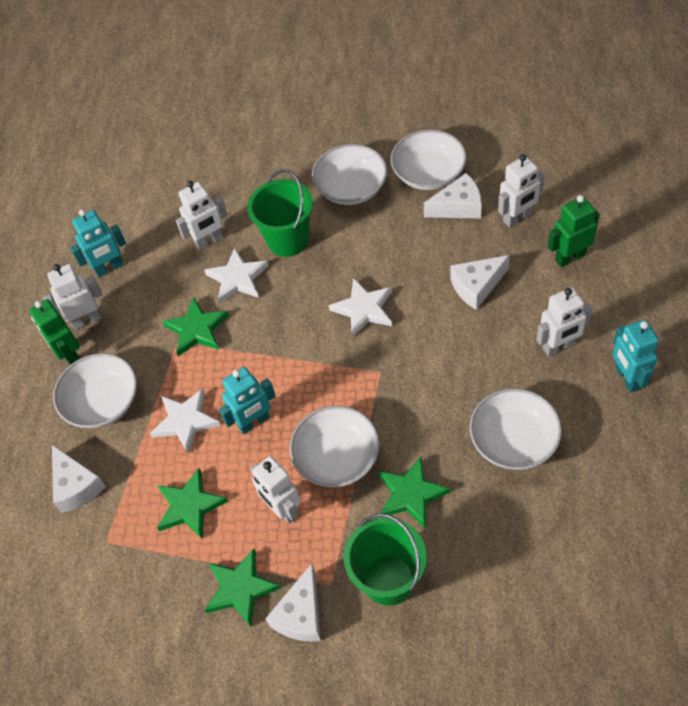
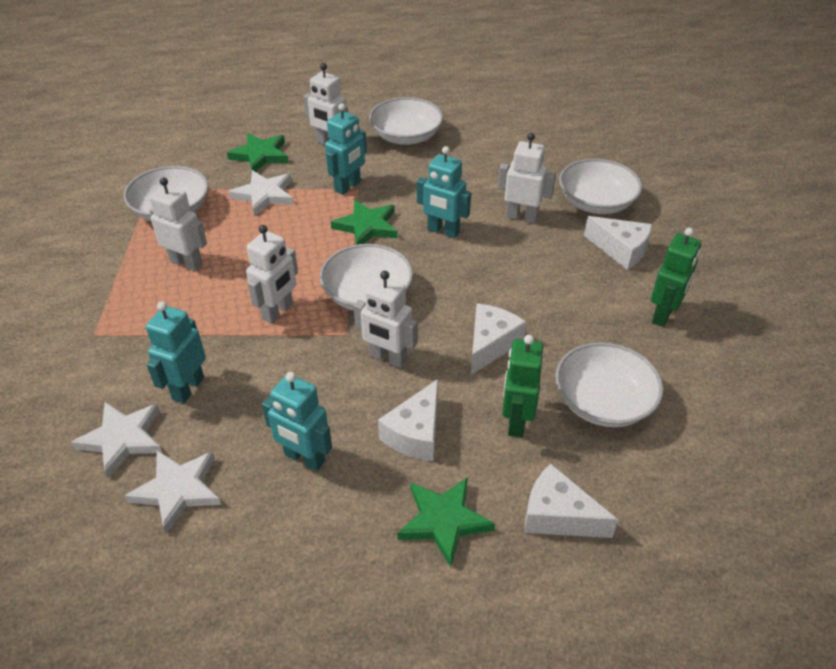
green bucket: [247,169,313,257] [344,513,427,606] = 2 -> none = 0
green star: [157,468,228,540] [162,297,229,356] [205,549,281,627] [378,457,451,529] = 4 -> [227,133,289,172] [331,200,398,245] [397,477,495,567] = 3
turquoise robot: [70,209,126,277] [219,367,276,434] [612,320,659,393] = 3 -> [146,301,206,404] [262,372,332,471] [325,103,367,195] [417,146,471,239] = 4

